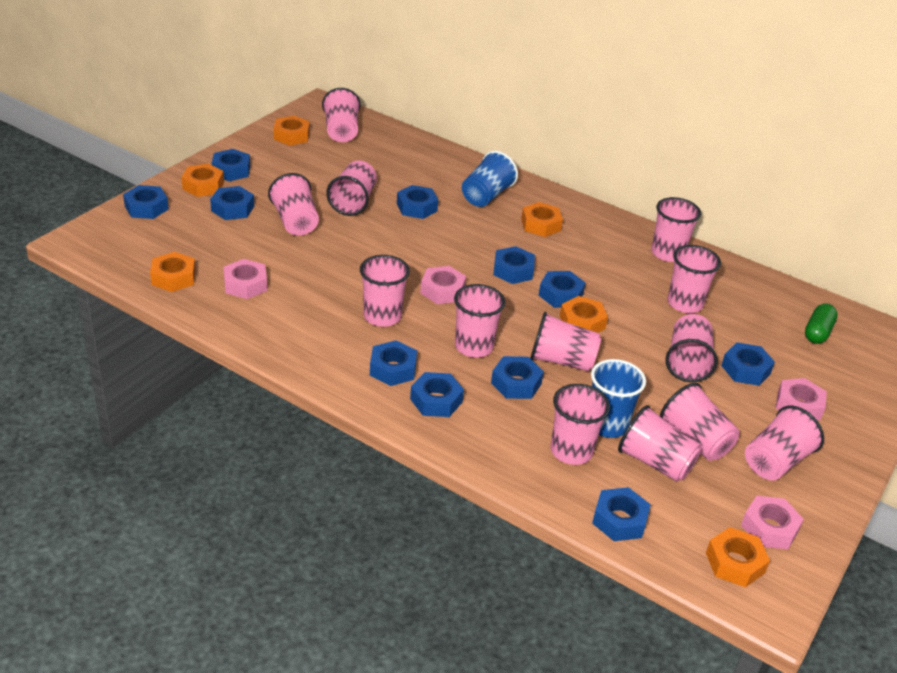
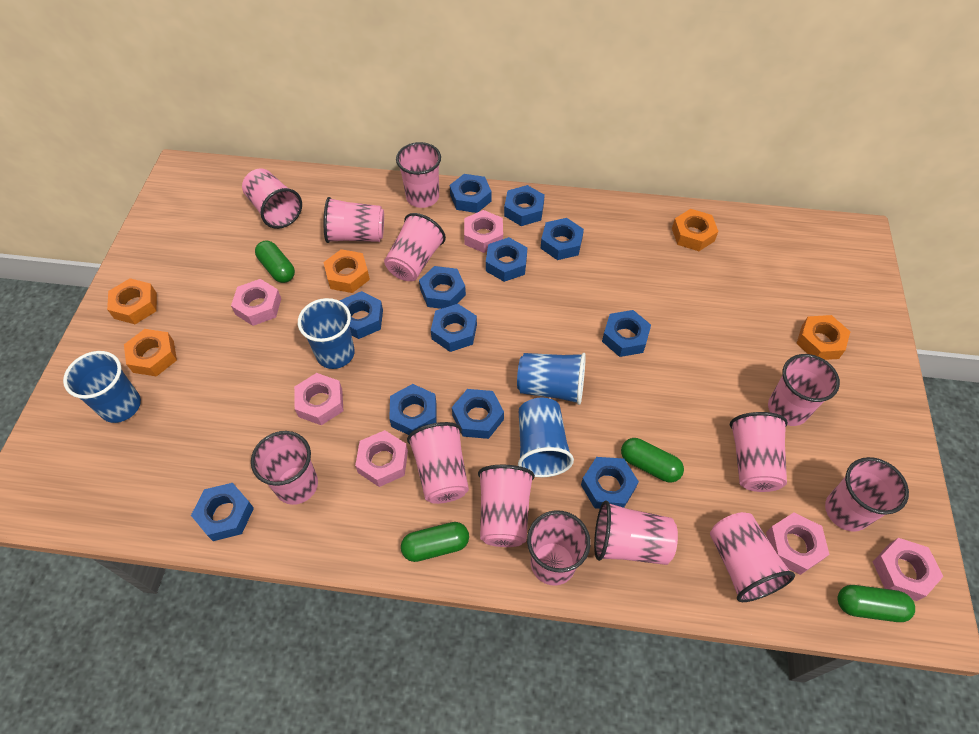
blue cup: [462,151,518,207] [591,359,646,438] = 2 -> [63,351,141,423] [298,298,355,369] [517,353,586,405] [518,398,574,477] = 4
blue nut: [123,185,169,219] [210,186,254,220] [211,149,250,181] [370,340,417,386] [397,185,438,219] [410,372,464,417] [491,356,544,399] [493,246,535,284] [539,271,586,307] [592,487,651,541] [721,342,775,386] = 11 -> [191,483,254,541] [340,291,383,339] [389,384,437,435] [419,266,466,309] [431,304,477,352] [450,174,492,213] [452,389,504,439] [486,237,528,282] [504,185,545,226] [541,218,584,260] [581,457,639,509] [602,310,651,357] = 12
green capsule: [805,304,838,344] = 1 -> [255,240,295,283] [401,522,469,562] [621,438,684,482] [837,585,915,622] = 4
orange nut: [150,252,196,292] [181,164,224,197] [273,116,310,146] [521,202,563,237] [560,296,608,333] [706,527,770,587] = 6 -> [107,278,157,324] [124,329,177,377] [323,249,370,293] [672,209,719,251] [796,315,850,360] = 5
pink nut: [224,259,267,299] [420,266,466,304] [741,496,804,550] [776,378,827,420] = 4 -> [231,279,281,326] [294,373,343,425] [355,430,408,487] [464,210,503,253] [766,513,830,575] [873,538,943,601] = 6

